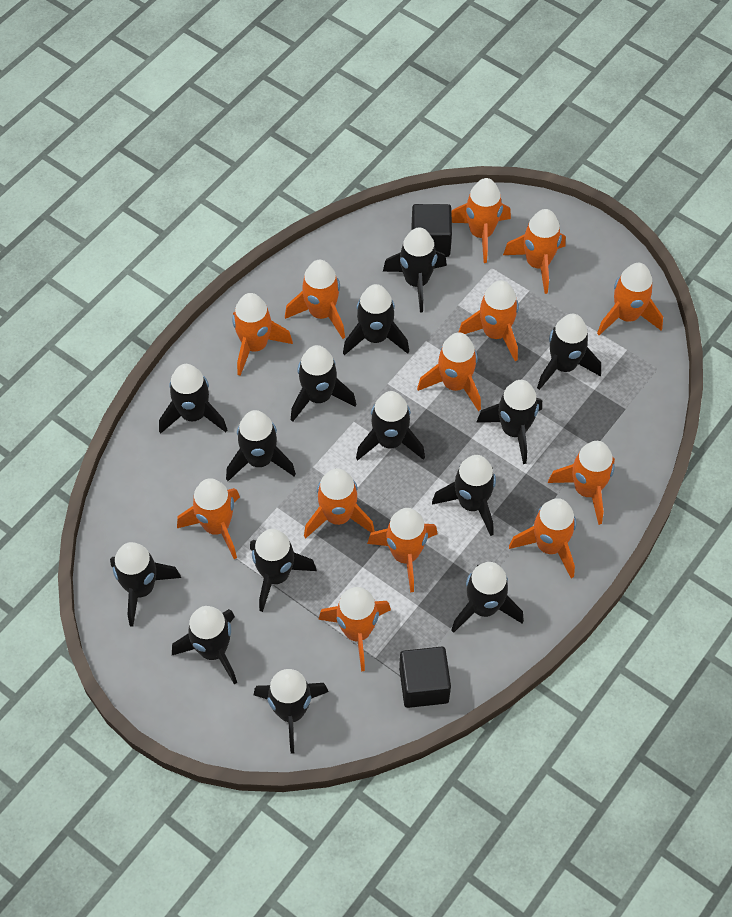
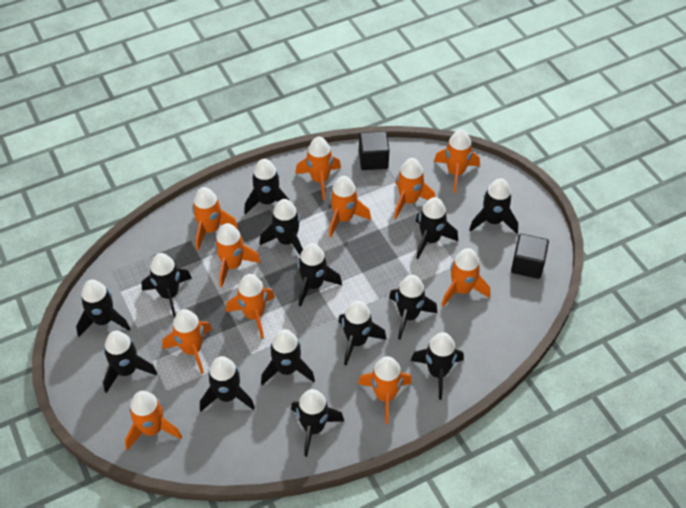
orange rocket: [177,478,240,559] [232,293,293,376] [285,260,345,339] [304,468,375,538] [318,587,391,671] [367,508,437,592] [417,332,481,411] [451,178,511,263] [459,280,519,361] [503,209,566,294] [509,498,576,579] [548,441,615,525] [597,263,663,335] = 13 -> [125,391,182,450] [162,309,212,374] [192,187,238,250] [214,223,261,287] [226,274,275,339] [295,137,341,200] [329,176,371,237] [358,356,412,424] [394,158,435,219] [434,129,480,193] [441,248,490,307] = 11

